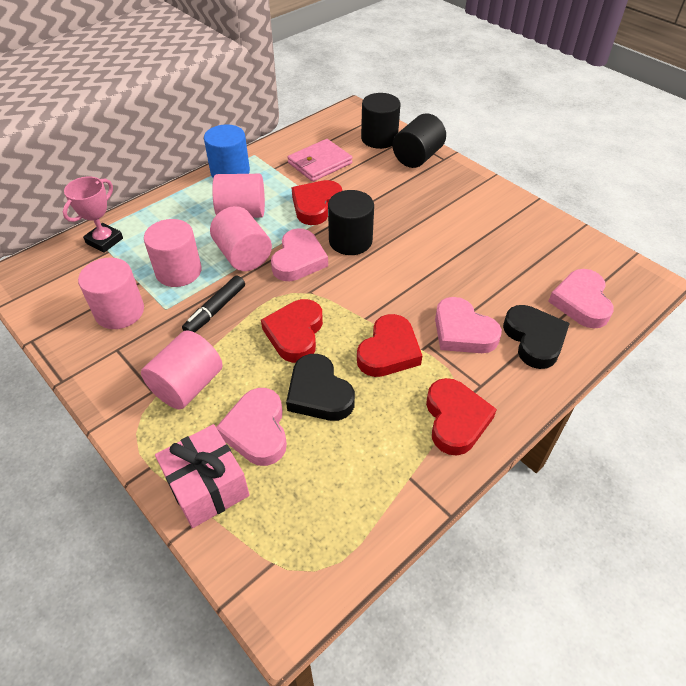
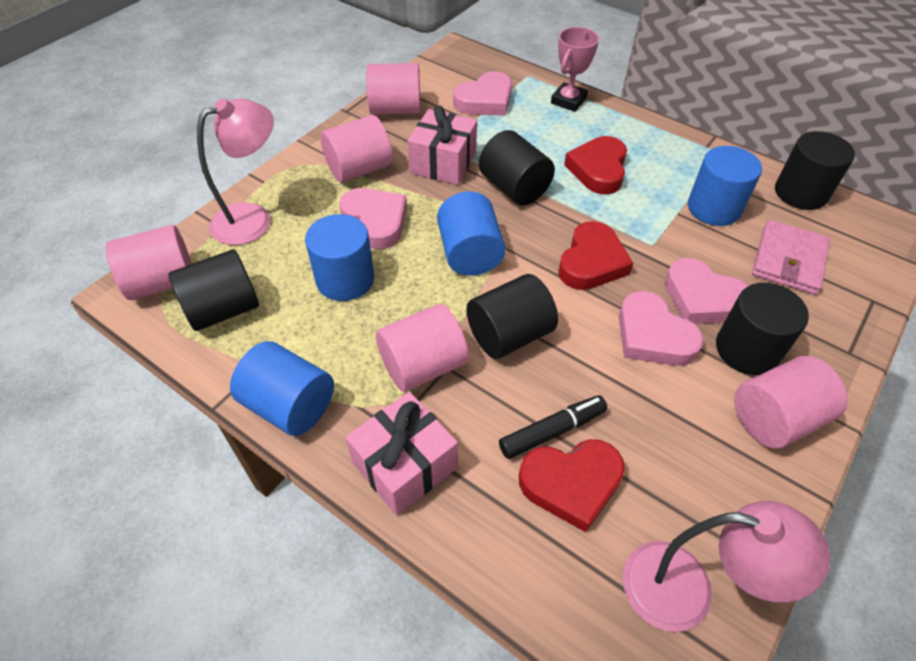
black cylinder: [328,190,374,255] [361,93,400,149] [392,113,446,168] = 3 -> [168,250,259,331] [466,274,558,359] [479,130,555,205] [716,283,809,375] [775,131,855,210] = 5
black heart: [286,354,355,421] [503,305,570,369] = 2 -> none = 0
blue cylinder: [204,124,250,178] = 1 -> [230,341,334,436] [305,214,374,301] [437,191,506,276] [688,146,762,226] = 4
pink gift: [155,424,250,528] = 1 -> [345,392,458,516] [408,105,477,185] = 2
pink lamp: none = 0 -> [197,98,274,245] [623,501,830,632] = 2
red heart: [261,299,323,363] [292,180,342,225] [357,314,422,377] [426,378,497,456] = 4 -> [519,439,625,532] [558,221,633,290] [564,136,627,194] = 3

